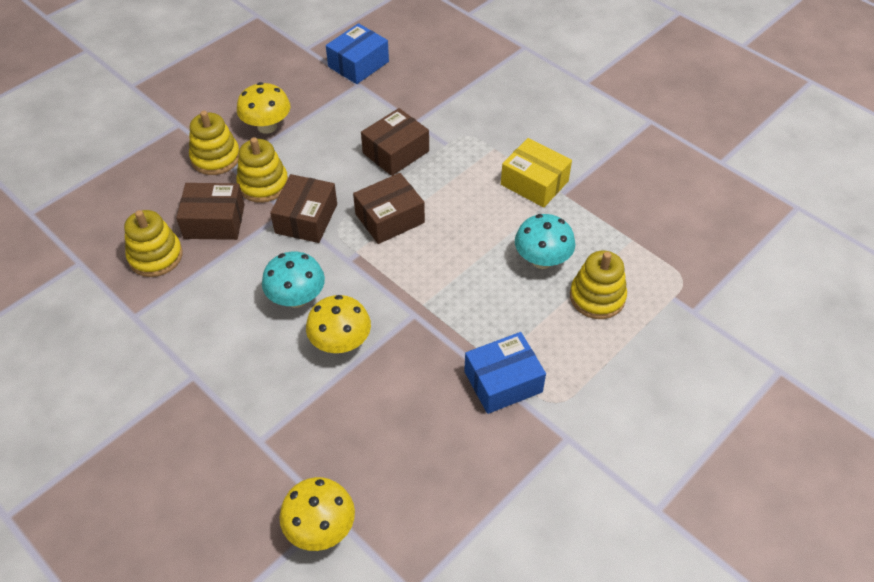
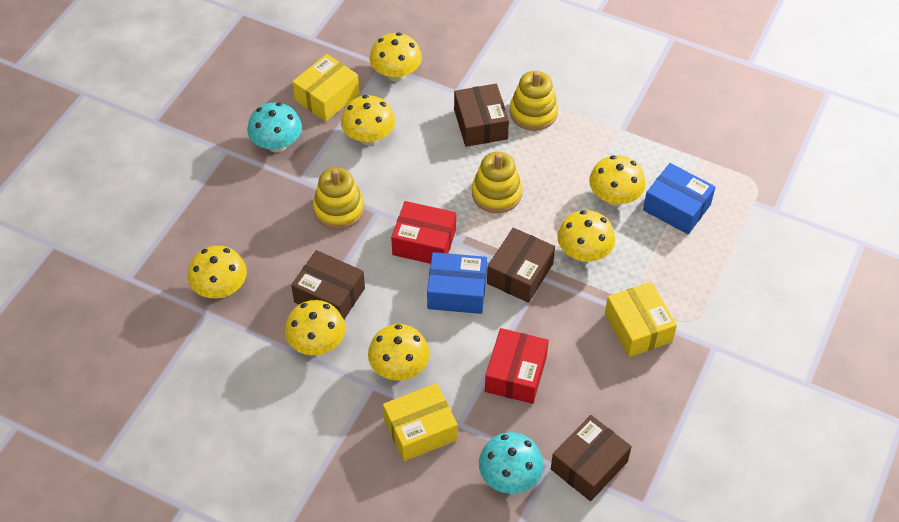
red box: none = 0 -> [391,201,456,264] [485,328,549,404] = 2
yellow box: [501,138,572,208] = 1 -> [292,54,360,122] [383,383,458,461] [605,282,677,357] = 3
yellow mushroom: [237,82,290,134] [280,477,355,551] [306,295,371,353] = 3 -> [188,246,247,298] [285,300,345,355] [341,95,395,145] [368,324,429,380] [369,33,422,82] [557,210,615,262] [589,155,646,206] = 7
yellow stacking toy: [124,210,183,277] [189,111,239,175] [236,137,288,203] [570,251,627,319] = 4 -> [313,167,364,229] [472,152,522,213] [510,71,558,131] = 3

